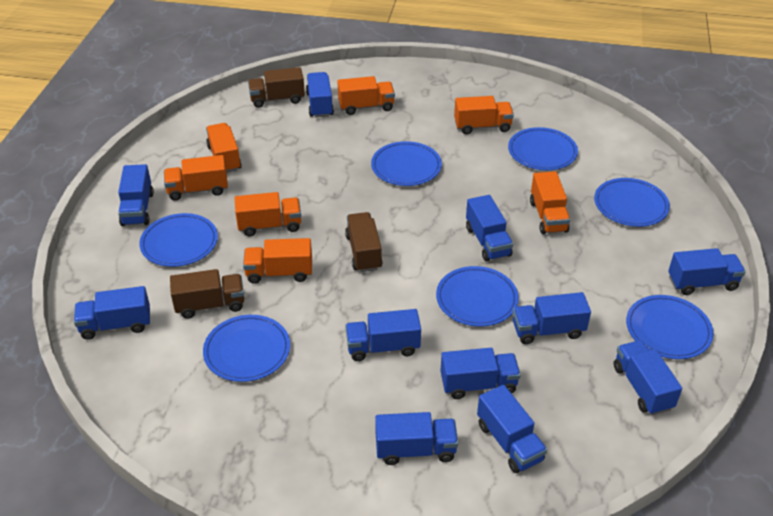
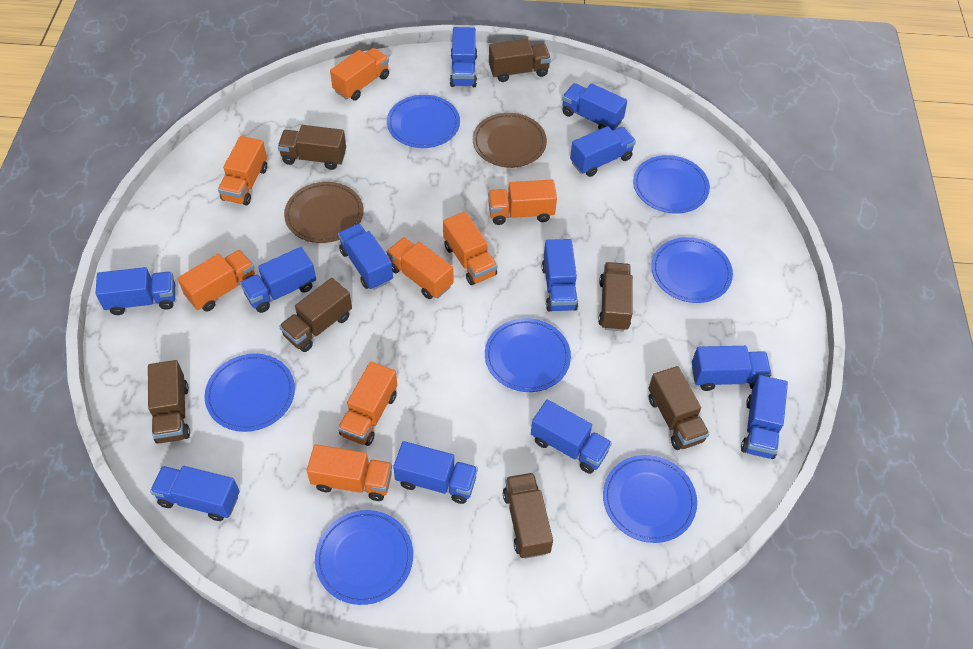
blue truck: [74,286,150,340] [118,164,154,226] [306,72,334,118] [345,309,421,361] [375,412,458,465] [440,348,521,399] [466,195,513,262] [477,385,547,473] [513,292,591,344] [614,340,682,415] [668,248,746,295] = 11 -> [95,267,175,315] [150,466,240,521] [240,247,316,313] [338,224,393,290] [393,441,478,504] [450,27,477,87] [531,400,612,474] [542,239,578,311] [562,83,627,130] [570,126,636,177] [692,346,772,391] [741,375,788,459] = 12
brown plate: none = 0 -> [284,182,363,243] [473,113,547,168] = 2
brown truck: [170,269,244,319] [248,67,305,108] [345,212,383,272] = 3 -> [148,360,190,444] [278,125,346,170] [279,278,352,352] [489,39,551,82] [503,473,553,559] [598,262,633,331] [648,366,709,450] = 7
orange truck: [164,155,228,201] [206,123,242,173] [235,192,301,236] [243,238,312,284] [338,76,395,115] [454,96,514,134] [530,171,570,234] = 7 -> [178,250,255,311] [218,136,267,206] [307,444,392,501] [330,48,389,101] [338,361,397,446] [386,237,453,299] [443,211,497,285] [488,180,557,225] = 8

